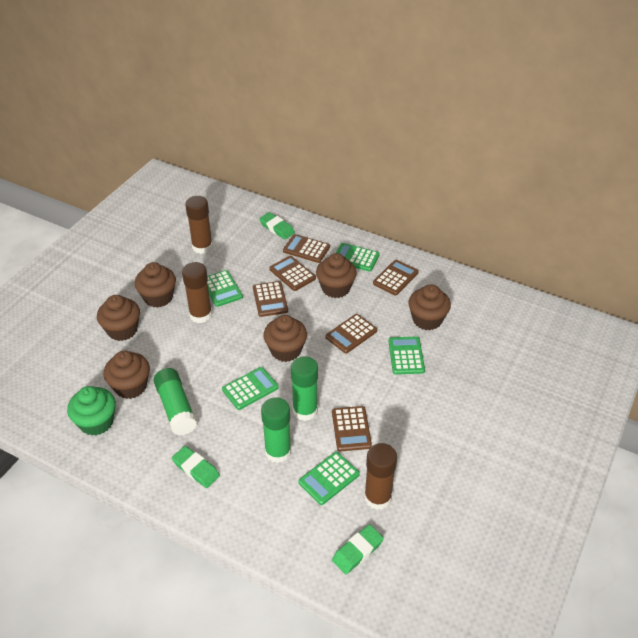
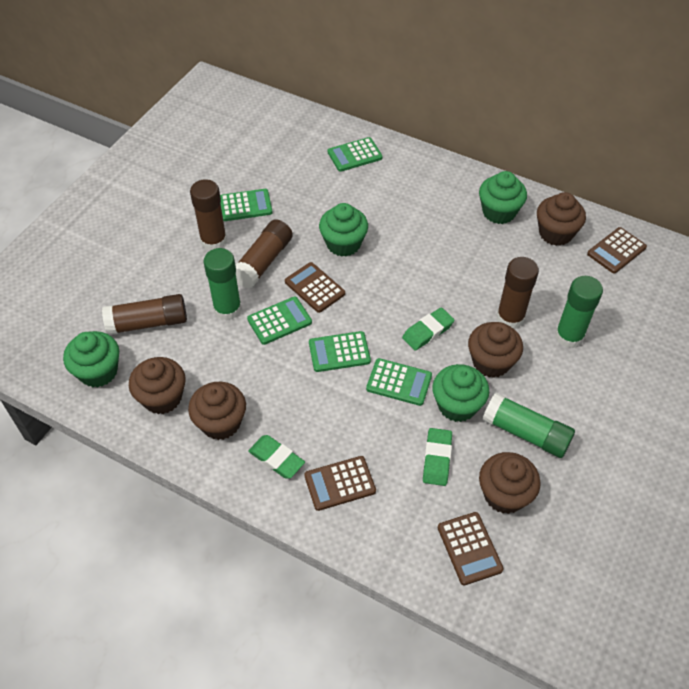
brown calculator: [253,281,288,317] [269,256,316,291] [283,234,330,263] [325,314,377,353] [332,406,372,451] [373,260,419,295] = 6 -> [285,262,345,313] [304,456,376,511] [438,512,504,585] [587,227,647,274] = 4
brown cupcake: [97,295,140,341] [104,351,150,399] [135,262,176,308] [263,315,307,362] [316,253,357,298] [408,284,451,330] = 6 -> [129,357,186,414] [188,382,246,440] [468,322,523,378] [479,452,541,514] [537,192,586,246] = 5
brown glue stick: [182,262,212,323] [185,196,213,254] [364,443,397,510] = 3 -> [102,294,187,335] [190,179,227,251] [235,219,293,288] [496,257,539,329] = 4
green cupcake: [67,386,116,436] = 1 -> [63,331,119,387] [319,203,368,257] [432,364,489,422] [479,171,527,224] = 4

